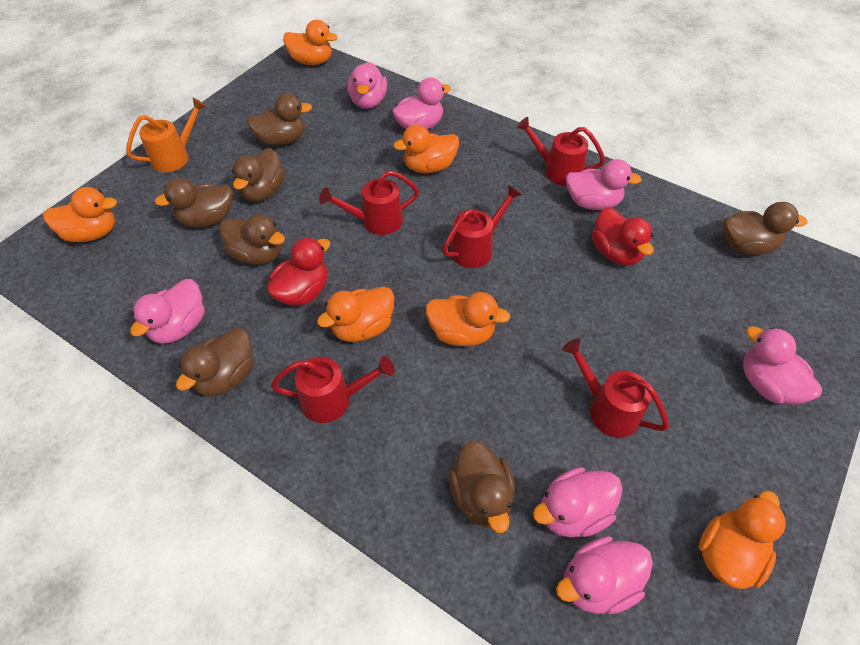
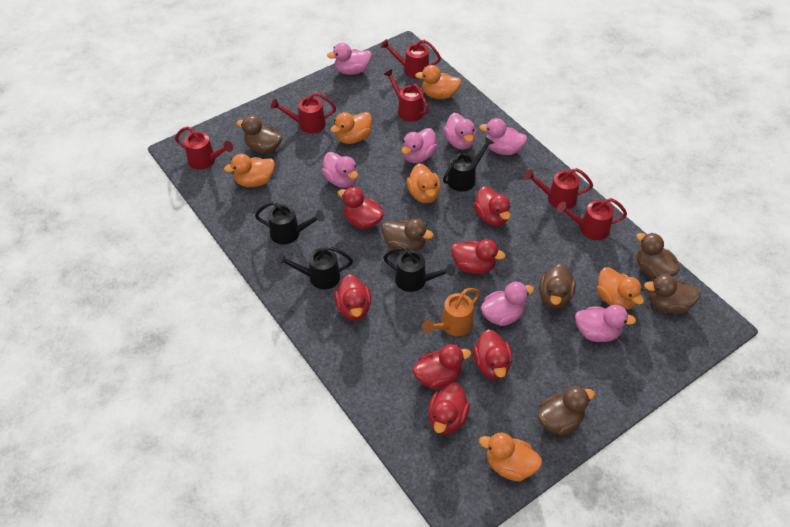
black watering can: none = 0 -> [255,201,325,245] [277,246,353,289] [383,247,455,292] [443,136,494,192] = 4
brown duck: [154,178,233,228] [176,328,254,396] [220,214,285,265] [232,148,285,202] [247,93,312,146] [448,441,515,533] [723,202,807,255] = 7 -> [236,115,282,154] [382,219,433,252] [537,386,595,435] [539,264,576,309] [636,233,680,279] [644,274,701,314] = 6
red duck: [267,237,330,306] [592,207,654,265] = 2 -> [334,274,371,321] [338,187,384,229] [413,344,471,389] [428,383,470,435] [451,239,506,274] [473,329,512,380] [474,186,511,226] = 7
red watering can: [271,356,395,423] [319,170,419,235] [442,185,522,268] [516,117,605,186] [562,338,669,438] = 5 -> [175,126,233,169] [271,92,336,134] [381,39,441,79] [384,69,429,122] [524,168,593,209] [557,198,627,240] = 6

